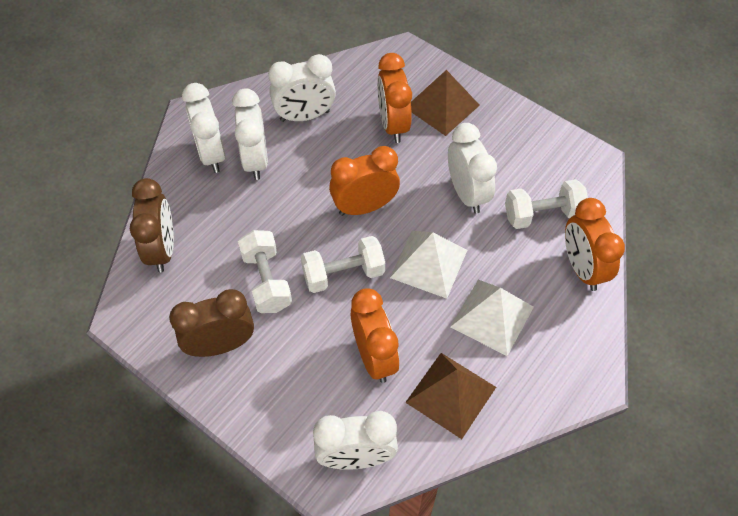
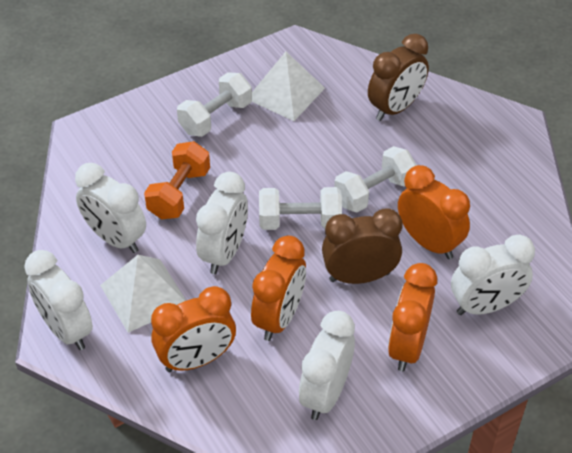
brown pyramid: [405,353,496,439] [411,70,480,136] = 2 -> none = 0
orange dumbbell: none = 0 -> [144,141,210,219] = 1

